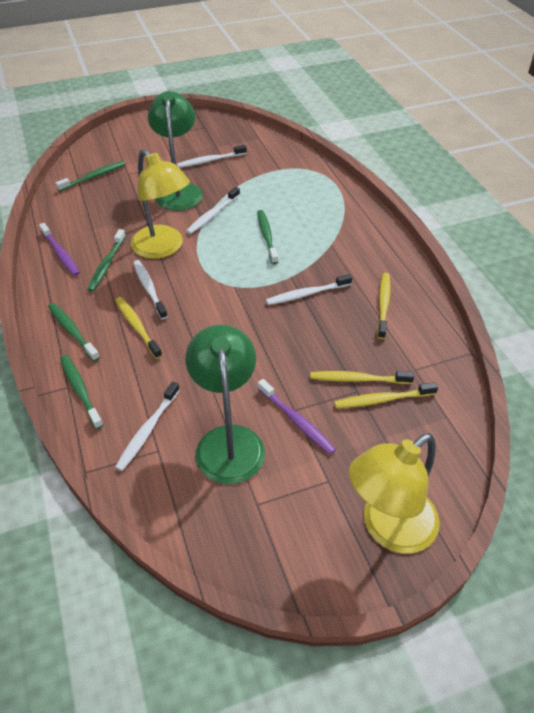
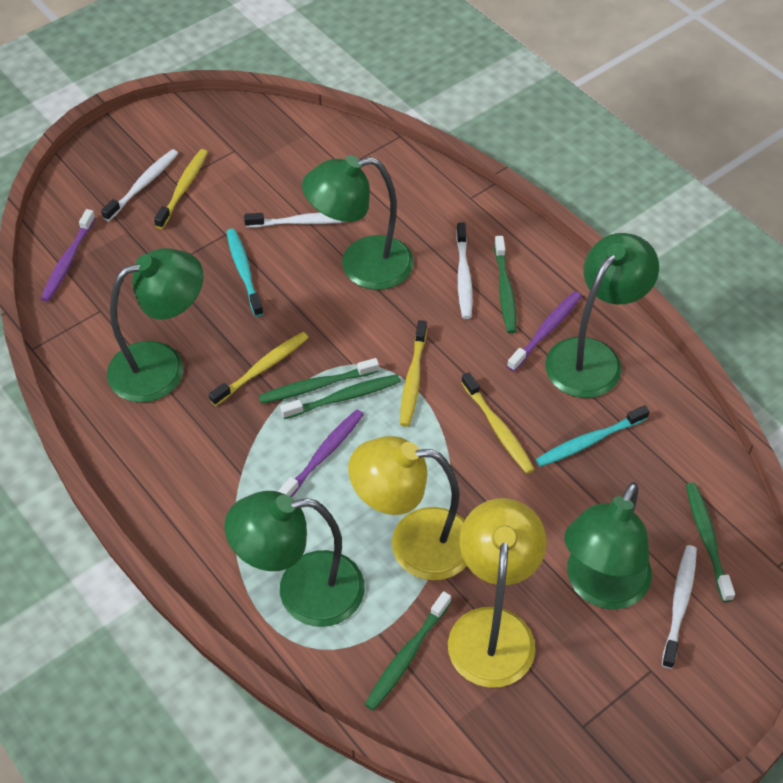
green lamp: [148,91,203,211] [185,325,265,484] = 2 -> [107,248,203,403] [224,491,365,627] [302,155,414,290] [545,233,659,398] [564,482,652,609] = 5
purple toothbrush: [39,223,80,276] [258,379,336,455] = 2 -> [41,209,95,302] [278,409,364,497] [507,291,582,371] = 3
turquoise toothbrush: none = 0 -> [226,229,264,317] [536,405,650,467] = 2
white toothbrush: [115,381,180,471] [133,260,168,319] [177,145,247,168] [186,187,240,234] [266,274,352,305] = 5 -> [101,149,178,221] [244,213,344,228] [456,223,473,319] [662,545,697,669] = 4

